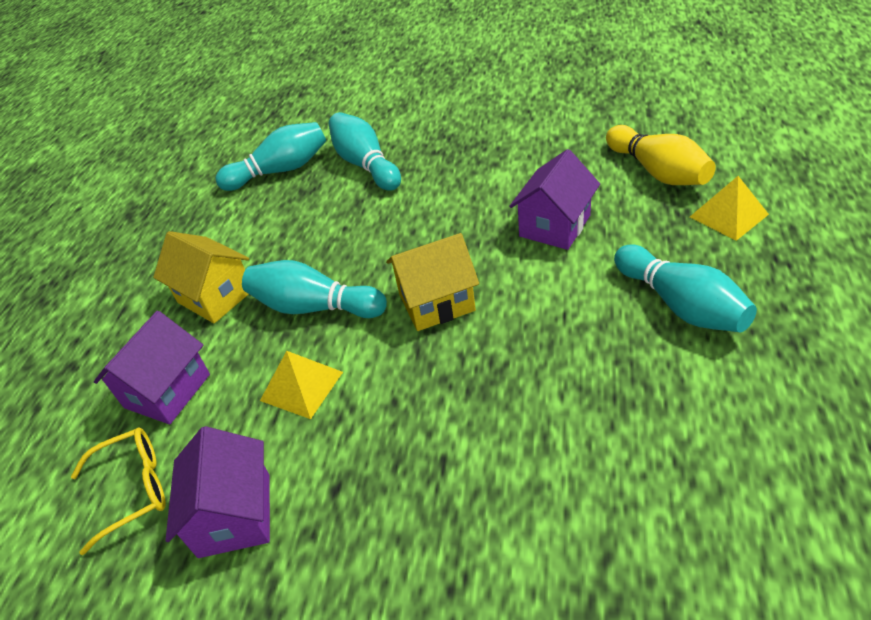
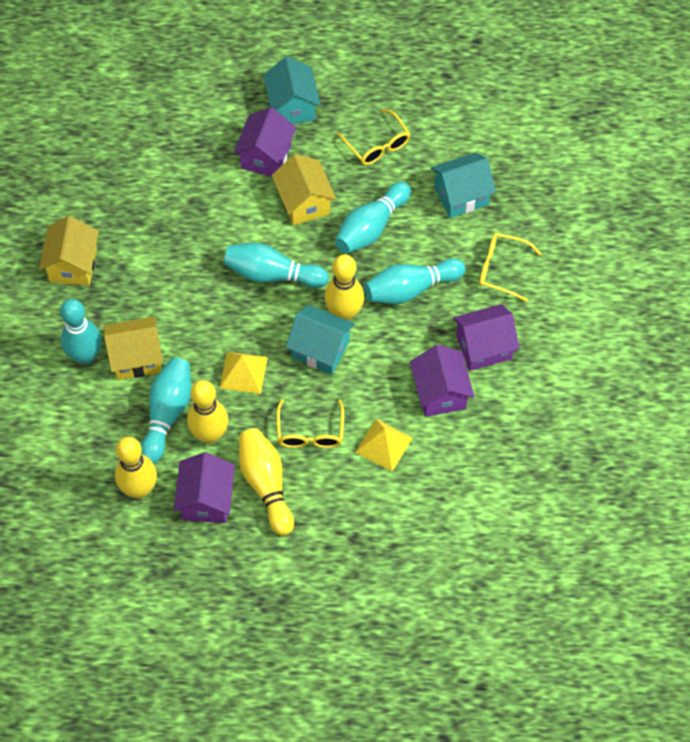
purple house: [94,311,210,424] [165,426,270,558] [509,149,600,250] = 3 -> [174,452,235,523] [233,107,296,177] [410,345,474,417] [453,304,519,371] = 4
turquoise bowling pin: [215,122,326,191] [242,260,387,318] [329,112,401,191] [614,244,757,333] = 4 -> [60,299,102,365] [141,358,191,464] [224,243,329,288] [335,182,411,253] [364,258,466,304] = 5
turquoise house: none = 0 -> [263,56,320,124] [286,305,355,375] [431,153,496,218] = 3
yellow bowling pin: [606,125,716,185] = 1 -> [115,437,157,498] [187,380,229,443] [239,428,294,536] [324,254,364,321] = 4
yellow glasses: [71,427,166,555] = 1 -> [276,399,344,448] [337,109,410,165] [479,233,542,302] = 3
yellow house: [153,231,249,323] [386,233,479,331] = 2 -> [39,216,99,286] [104,316,163,380] [272,154,336,226] = 3

